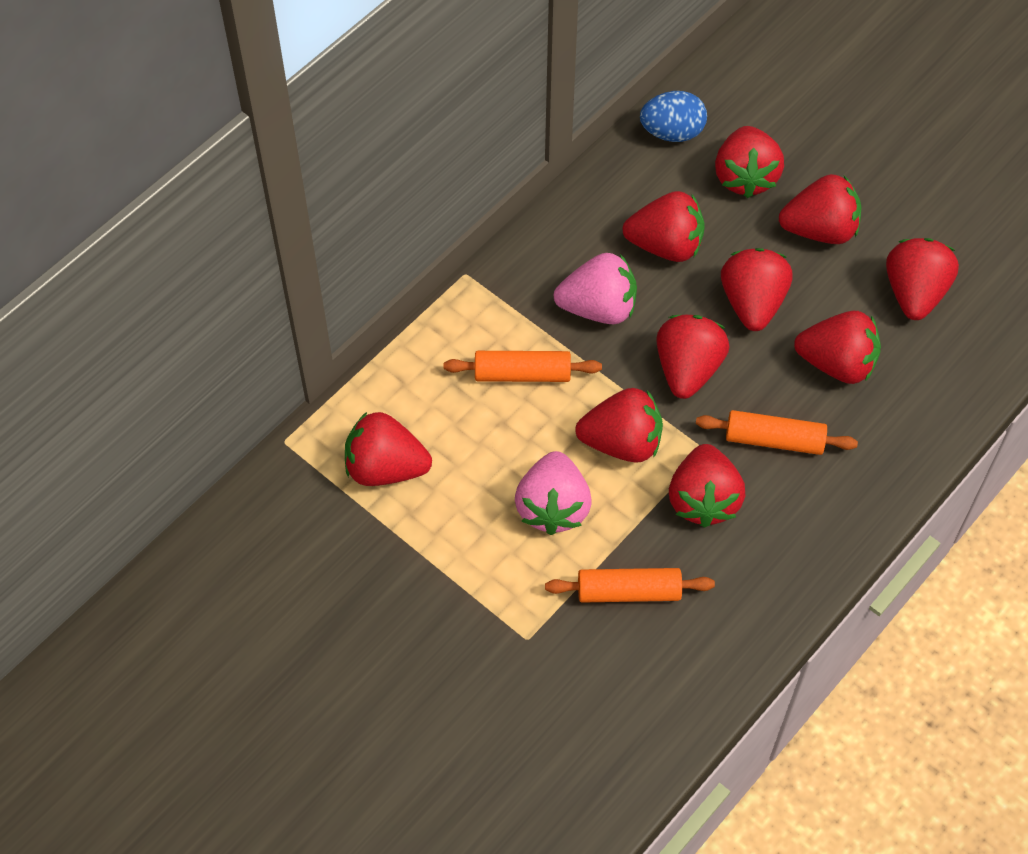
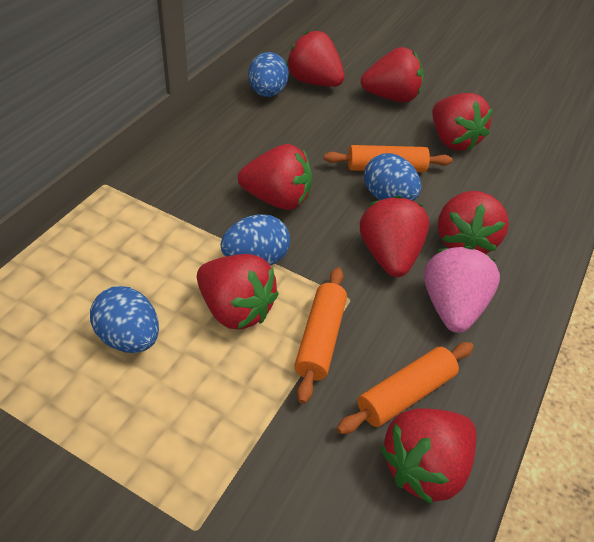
blue egg: [640,91,707,142] = 1 -> [90,286,159,353] [221,214,290,266] [248,52,289,97] [364,153,421,201] = 4
pink strawberry: [515,451,592,535] [554,253,637,324] = 2 -> [424,246,500,333] = 1
red strawberry: [345,412,432,486] [575,388,663,463] [623,191,705,262] [656,315,729,399] [669,444,745,528] [715,126,784,198] [721,248,792,331] [779,174,861,244] [794,311,881,384] [886,238,959,320] = 10 -> [197,254,279,330] [238,144,312,210] [287,31,345,87] [360,196,429,277] [361,47,424,103] [380,408,477,504] [432,93,492,151] [438,191,509,254] = 8

